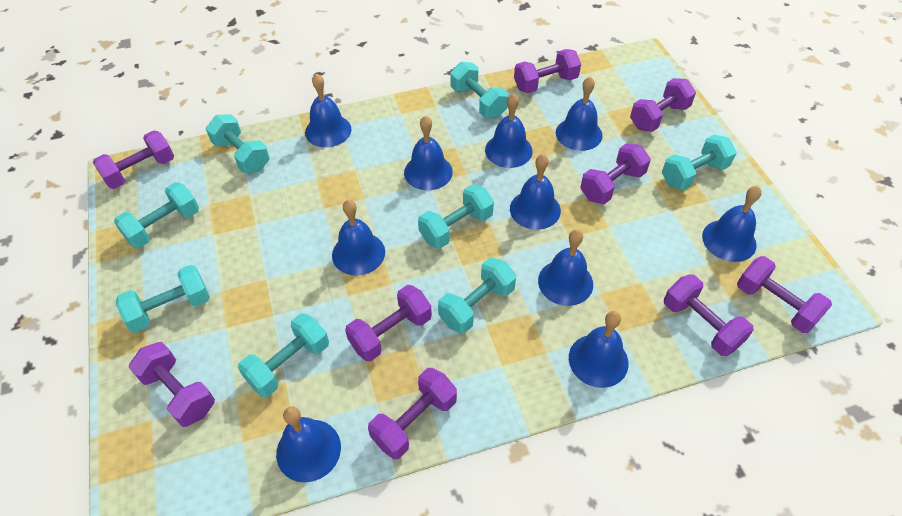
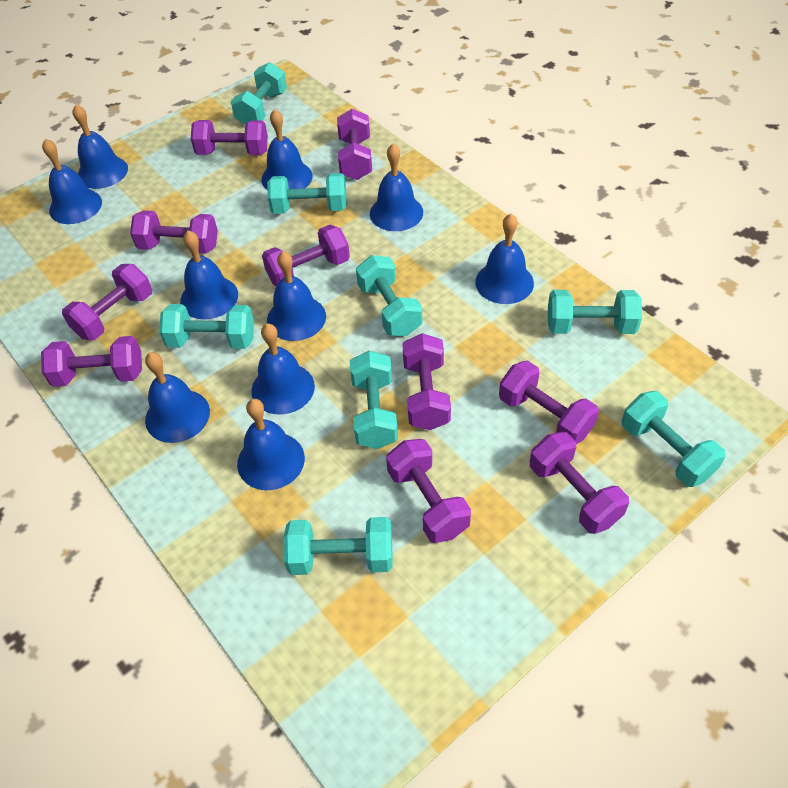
purple dumbbell: [93,130,174,189] [129,342,215,427] [345,285,432,362] [368,368,457,459] [514,49,581,93] [580,143,651,204] [630,78,696,132] [664,274,754,356] [737,256,832,333] = 9 -> [41,336,142,387] [62,264,152,340] [130,210,218,254] [191,120,268,155] [262,225,350,286] [337,109,372,180] [386,439,471,543] [402,333,451,430] [499,360,599,445] [530,432,629,534] = 10

